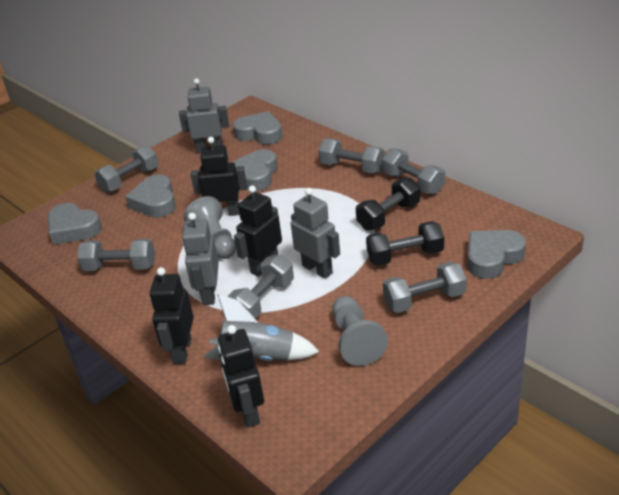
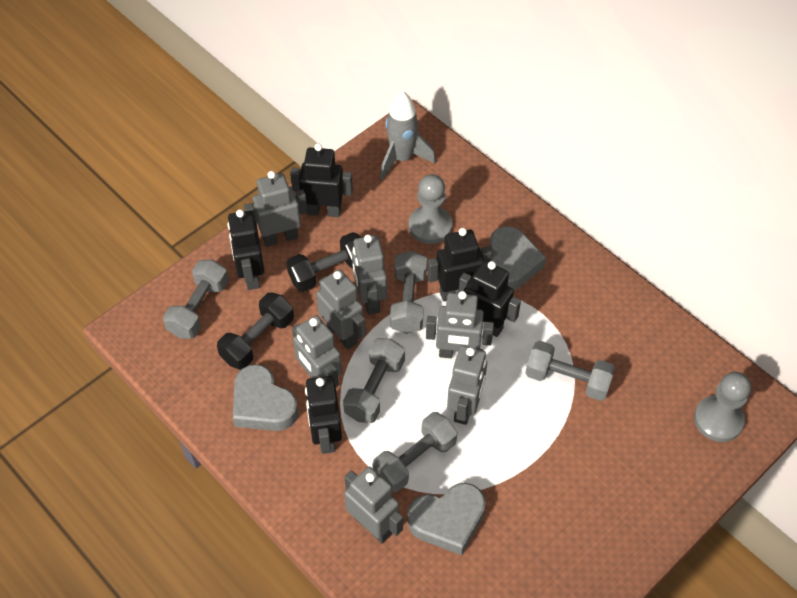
black robot: [149,267,194,364] [191,137,247,216] [218,325,264,428] [234,186,282,277] = 4 -> [228,209,265,290] [290,143,353,217] [305,376,342,454] [427,228,492,301] [459,261,521,337] = 5
grey dumbbell: [77,239,155,271] [94,145,159,193] [227,254,294,319] [318,139,384,173] [382,148,445,194] [383,262,467,313] = 6 -> [163,260,229,339] [343,338,405,423] [372,412,457,492] [390,251,427,334] [525,341,615,401] = 5
grey heart: [48,203,102,245] [125,174,176,218] [233,111,283,145] [233,149,278,191] [467,230,526,279] = 5 -> [233,364,298,431] [407,483,486,555] [489,226,546,290] = 3
grey robot: [179,78,229,154] [182,213,219,305] [291,188,340,279] = 3 -> [244,171,307,247] [292,315,342,386] [316,269,366,349] [344,467,403,543] [352,235,387,315] [426,291,494,358] [447,345,487,425] = 7

